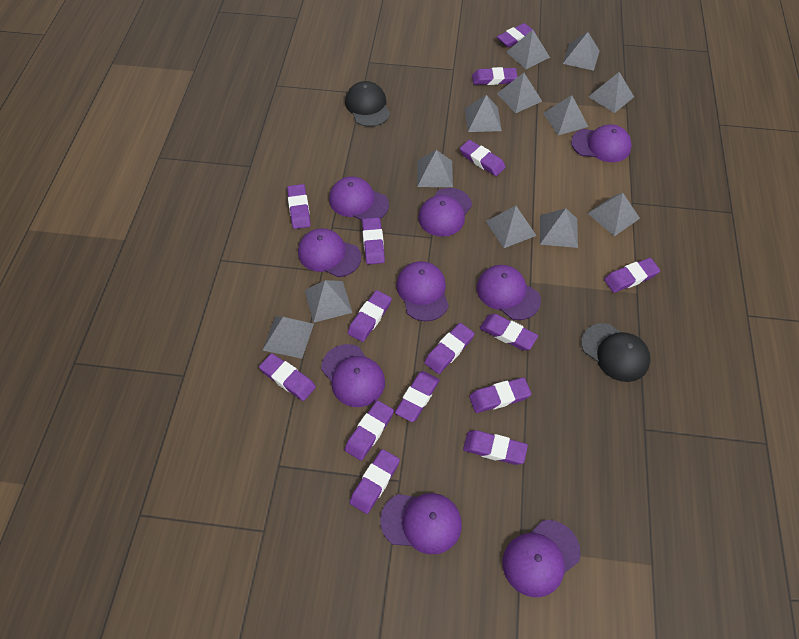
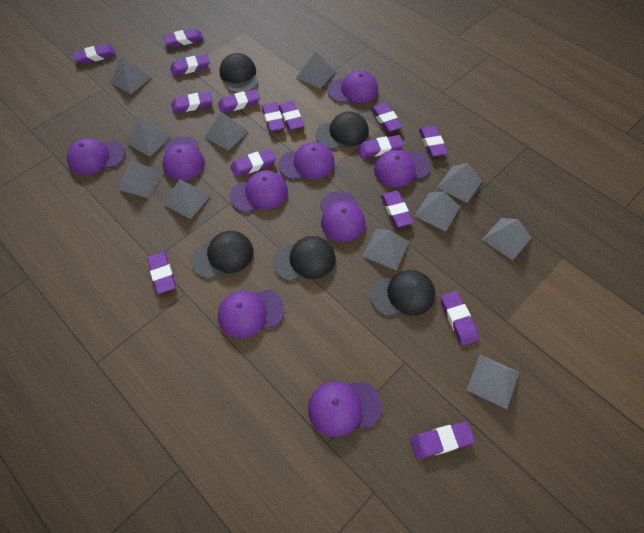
black cap: [345,81,390,127] [581,323,651,382] = 2 -> [191,231,254,279] [219,53,258,93] [273,236,336,281] [316,111,369,149] [370,270,435,316] = 5
grey pyramid: [263,316,314,359] [305,280,353,323] [417,150,453,187] [465,95,502,132] [486,206,537,248] [497,73,542,113] [506,29,550,69] [540,208,578,248] [543,95,588,135] [563,32,600,71] [587,193,640,236] [588,72,634,113] = 12 -> [110,57,152,94] [118,160,163,198] [126,118,172,157] [163,179,211,219] [204,112,248,151] [296,51,336,89] [362,229,409,270] [414,191,460,231] [437,163,482,203] [467,355,519,409] [482,218,532,261] = 11

